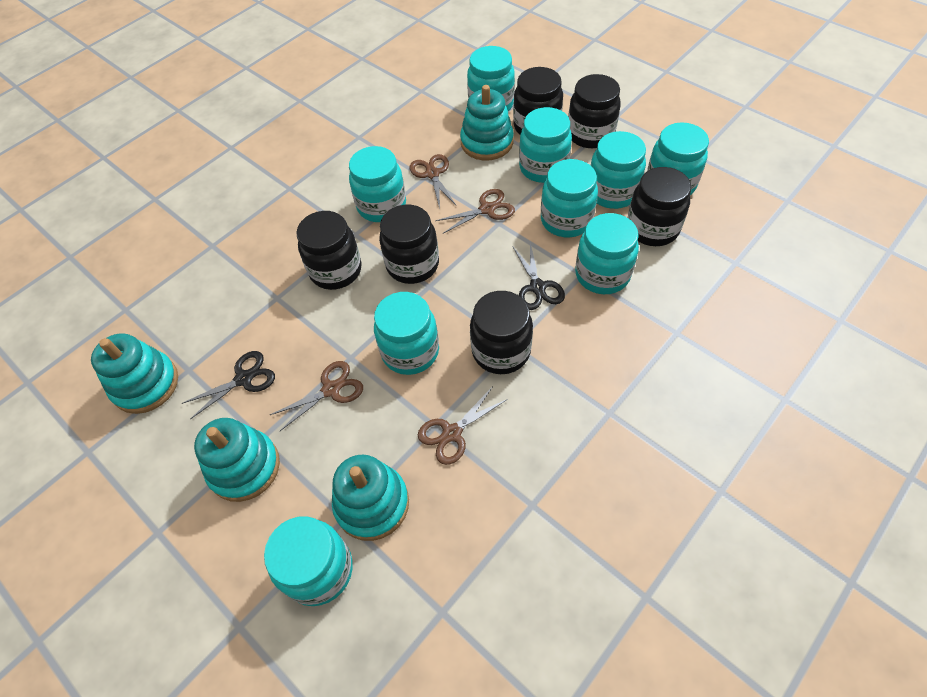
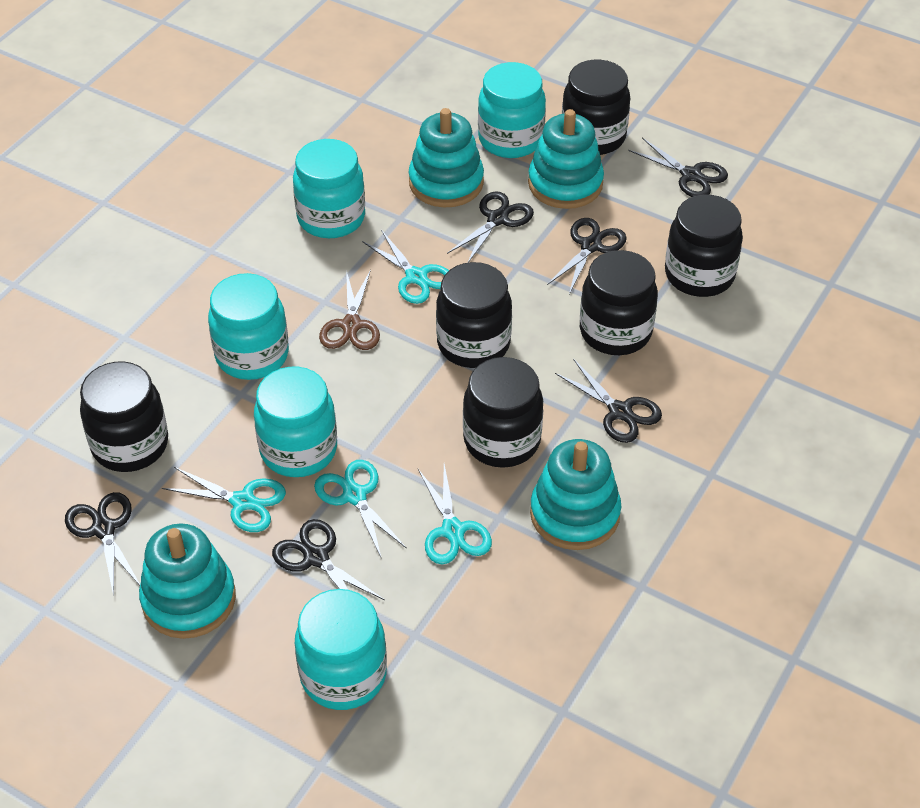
black scissors: [181,351,275,419] [512,243,565,310] = 2 -> [65,492,140,596] [272,519,385,600] [447,191,534,263] [547,218,627,294] [555,359,662,443] [628,138,728,197] = 6
brown scissors: [270,361,363,431] [409,154,456,209] [418,386,508,465] [435,189,515,234] = 4 -> [319,270,380,350] = 1
turquoise jar: [264,516,353,606] [349,146,406,222] [374,292,439,375] [467,46,515,111] [519,107,572,183] [541,159,598,237] [575,213,639,294] [590,131,646,209] [647,122,709,195] = 9 -> [208,273,289,380] [254,367,337,477] [293,139,365,238] [295,589,387,710] [478,62,546,158] = 5
turquoise scissors: none = 0 -> [162,467,286,532] [314,460,407,559] [362,230,449,304] [418,464,492,564] = 4

